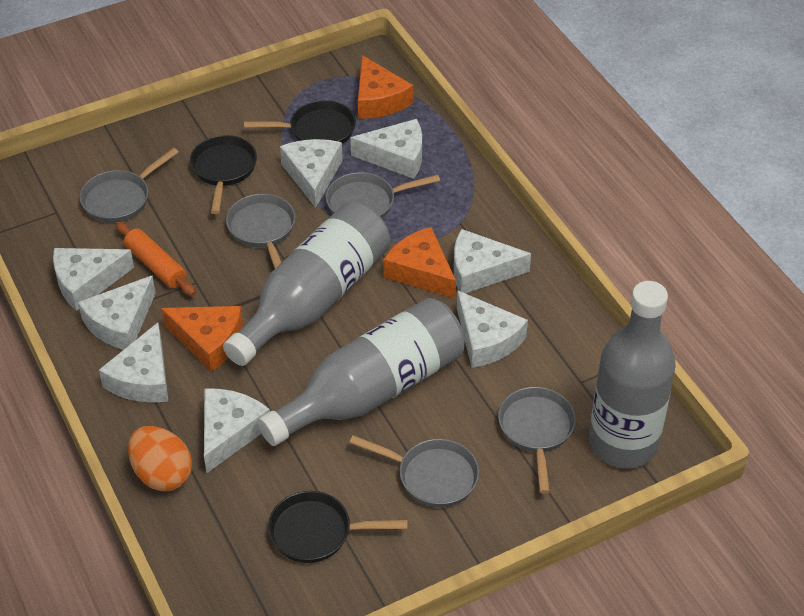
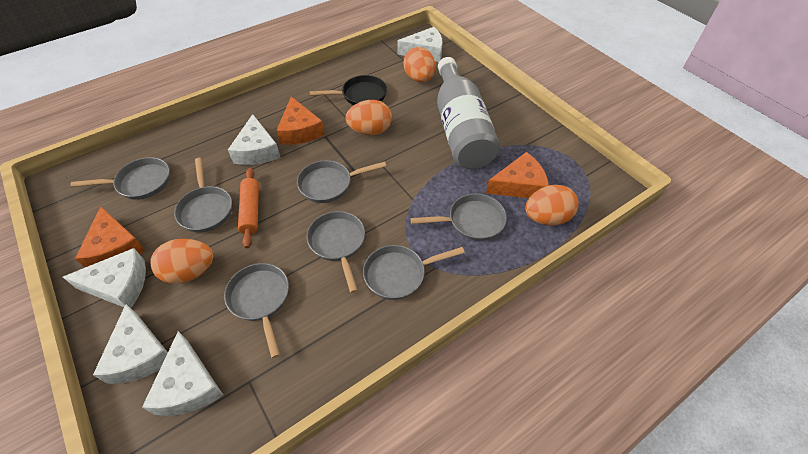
black pan: [190,135,257,214] [244,100,356,144] [268,491,408,563] = 3 -> [310,75,387,105] = 1
grey bottle: [223,202,390,366] [258,298,465,446] [589,281,675,468] = 3 -> [437,57,500,169] = 1
grey pan: [80,148,179,223] [226,194,295,268] [326,172,440,218] [349,435,479,507] [498,387,576,494] = 5 -> [71,157,170,200] [174,158,232,233] [224,263,289,359] [297,160,386,203] [307,211,365,293] [363,245,465,300] [410,194,507,241] = 7
orange egg: [128,426,192,492] = 1 -> [150,239,213,284] [345,100,392,135] [403,47,436,82] [526,185,579,225] = 4
white cheese: [53,248,134,311] [78,276,156,350] [99,323,168,403] [204,389,270,473] [280,139,343,208] [350,119,422,179] [454,229,531,294] [457,290,528,368] = 8 -> [63,248,146,308] [93,304,168,384] [142,331,223,416] [228,114,281,165] [397,27,442,62] = 5

